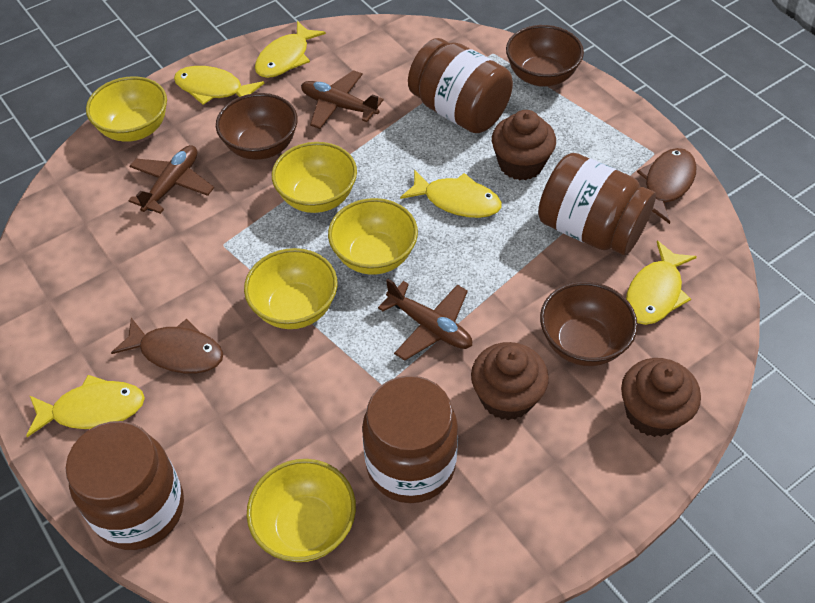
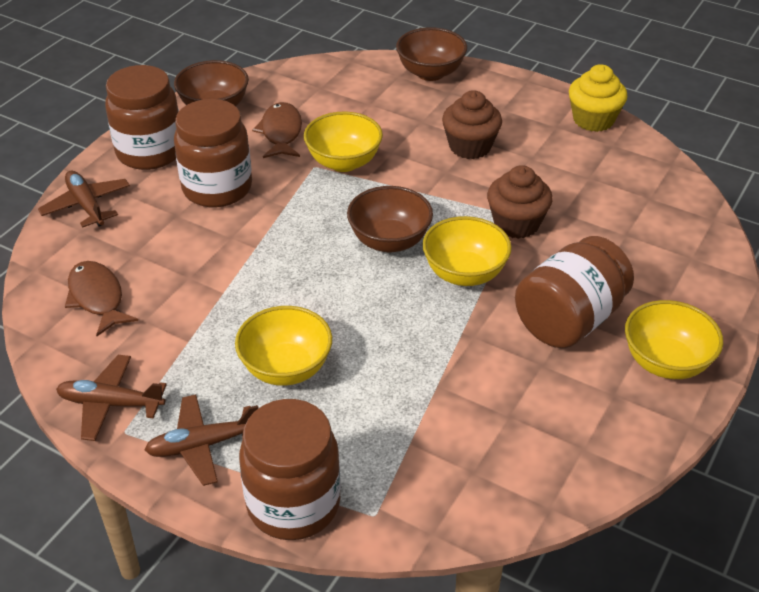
brown cupcake: [471,342,549,420] [492,110,556,180] [621,358,701,437] = 3 -> [442,90,502,159] [487,165,553,239] = 2
yellow bowl: [86,76,167,142] [244,248,338,329] [247,459,356,562] [272,142,357,213] [328,198,418,275] = 5 -> [235,306,332,386] [304,111,383,172] [422,216,512,286] [625,300,723,379] = 4
yellow cupcake: none = 0 -> [569,64,627,132] = 1
yellow fish: [26,375,145,437] [174,66,265,105] [255,21,326,78] [400,170,502,218] [626,241,697,325] = 5 -> none = 0

